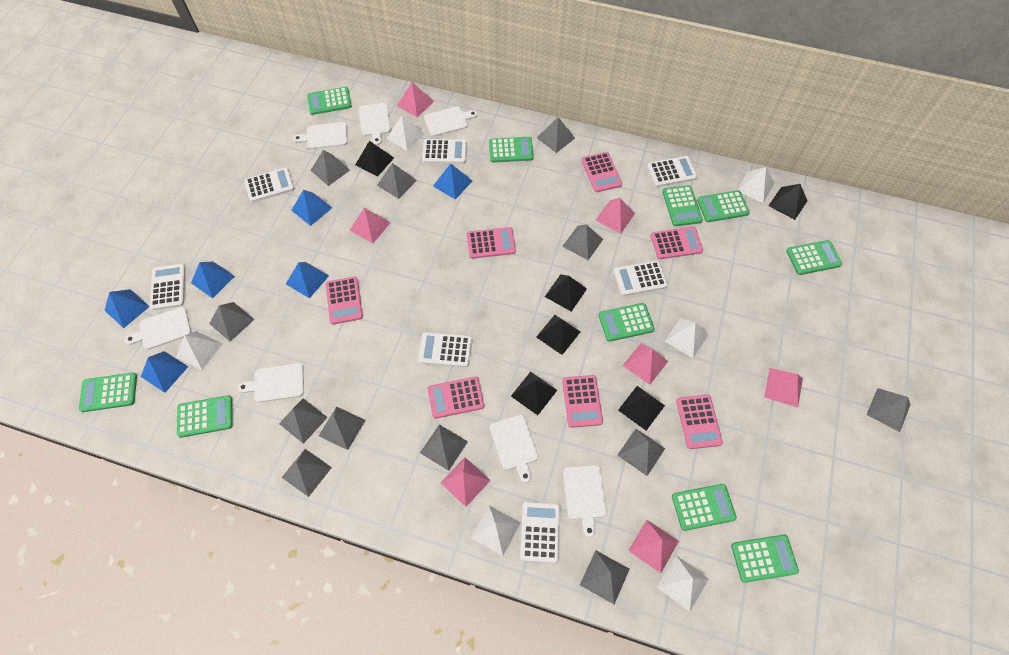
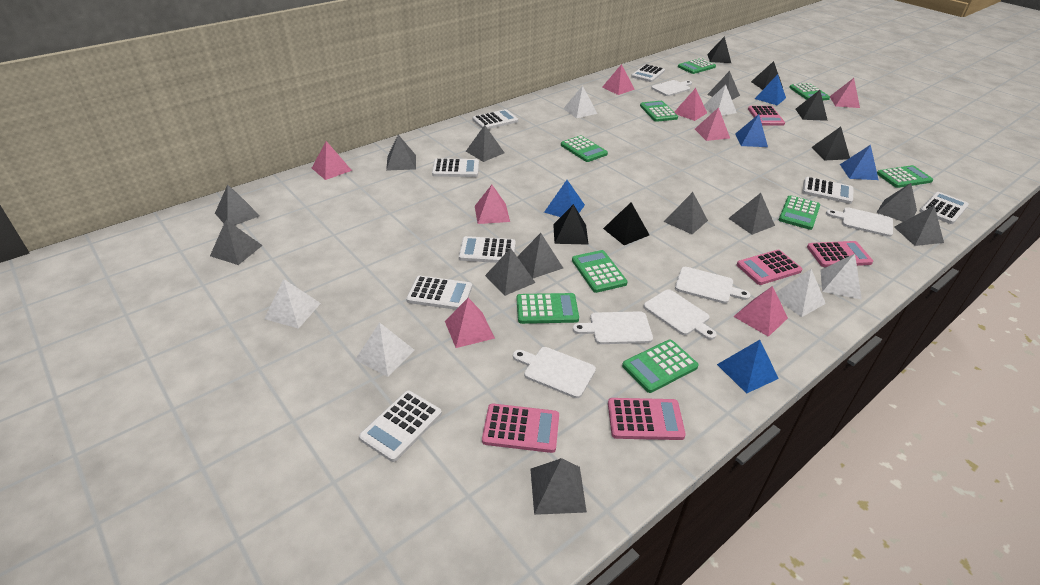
blue pyramid: [104,289,150,328] [141,351,188,393] [191,262,235,298] [286,262,329,299] [291,190,332,226] [433,163,472,200] = 6 -> [544,180,585,217] [717,340,779,394] [735,114,768,147] [755,74,786,106] [840,145,879,180] = 5
green calculator: [79,373,137,412] [177,395,233,438] [307,87,352,115] [489,137,534,163] [598,303,655,342] [662,185,703,226] [672,484,737,531] [697,190,750,222] [731,535,799,583] [786,240,842,275] = 10 -> [516,293,579,324] [561,136,608,162] [572,250,628,293] [622,340,698,393] [640,101,678,122] [678,58,716,74] [779,195,820,230] [789,83,830,100] [877,165,933,188] = 9
pink calculator: [326,276,363,325] [428,376,484,419] [467,227,516,259] [562,375,603,428] [581,152,622,192] [651,227,703,259] [676,395,723,449] = 7 -> [482,404,559,453] [608,398,686,440] [737,250,802,285] [748,106,785,126] [807,241,873,267] = 5
pink pyramid: [349,208,390,243] [397,82,434,118] [440,457,491,507] [595,198,635,234] [623,343,668,385] [628,520,679,573] [764,368,803,408] = 7 -> [312,141,352,180] [445,298,495,348] [475,185,510,224] [603,64,635,95] [674,88,707,121] [695,107,730,141] [733,286,788,337] [830,78,860,108] = 8
white calculator: [150,264,186,310] [244,167,294,202] [418,332,472,367] [422,139,467,164] [520,502,560,563] [613,260,668,296] [647,156,698,187] = 7 -> [359,390,442,462] [406,276,472,310] [432,158,479,177] [459,236,516,263] [473,109,518,129] [631,64,665,82] [802,177,854,204] [920,192,969,224] = 8
white cutting board: [125,307,191,349] [237,363,304,402] [293,122,348,149] [359,103,391,145] [424,106,478,136] [490,415,538,483] [563,465,607,537] = 7 -> [513,347,596,398] [573,311,653,344] [644,289,717,340] [651,80,692,96] [675,267,751,303] [826,207,893,237] = 6

